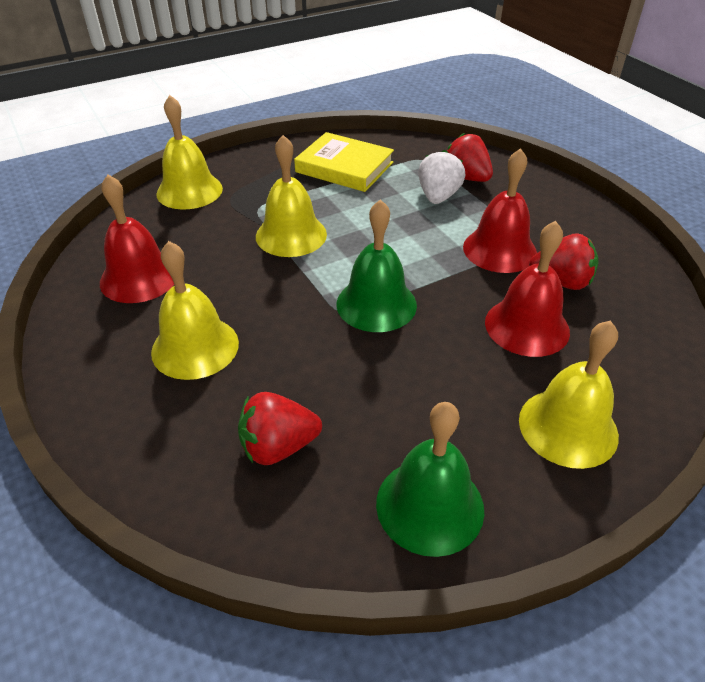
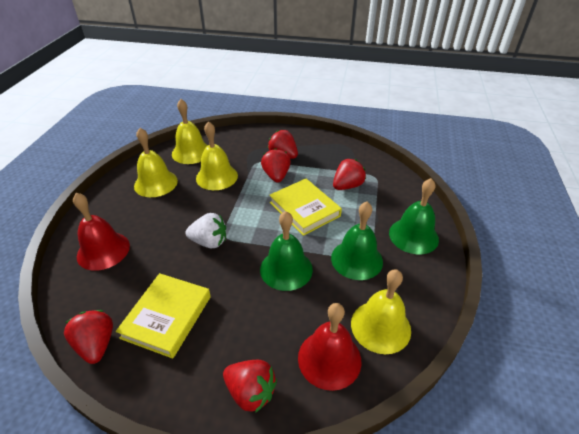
green bell: [336,199,417,332] [376,402,484,557] = 2 -> [260,211,313,291] [331,202,383,280] [389,178,439,254] = 3
red bell: [100,174,174,303] [463,148,537,273] [485,221,570,357] = 3 -> [73,193,130,271] [298,303,361,391] = 2
red strawberry: [238,392,322,465] [447,133,493,182] [529,233,598,290] = 3 -> [64,310,113,364] [223,360,277,413] [261,148,291,183] [268,130,298,159] [333,159,366,190] = 5
yellow book: [294,132,394,192] = 1 -> [116,273,211,359] [270,179,342,236] = 2

